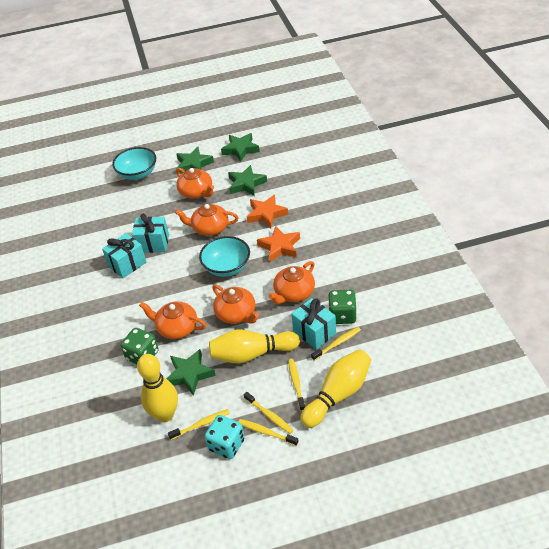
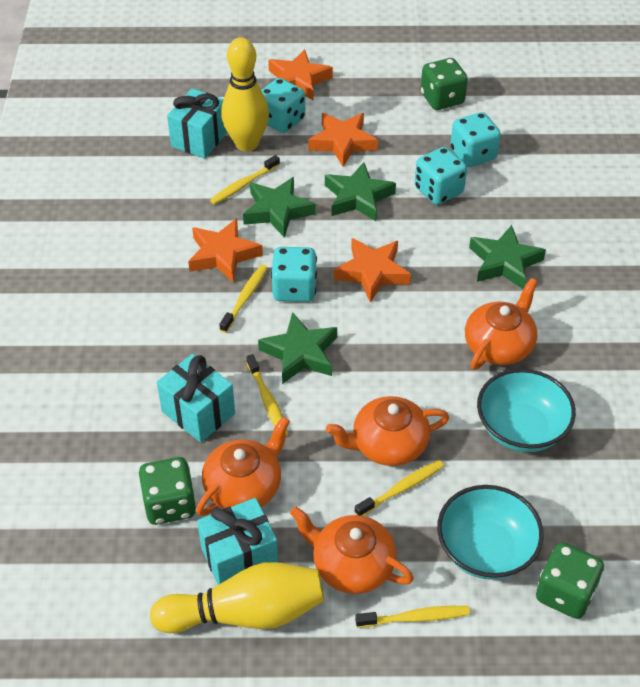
green dice: [121,328,159,364] [328,290,357,324] = 2 -> [139,457,196,525] [421,58,468,110] [536,542,604,619] = 3
orange star: [247,195,288,228] [257,226,300,262] = 2 -> [188,218,263,282] [268,49,333,100] [308,113,378,167] [334,238,411,303] = 4
orange teapot: [139,301,206,339] [175,204,239,236] [176,168,214,199] [212,285,259,324] [269,261,315,304] = 5 -> [196,417,290,516] [290,506,414,594] [326,396,449,466] [465,278,538,370] = 4
turquoise dice: [205,415,245,459] = 1 -> [261,78,305,133] [271,247,317,302] [415,147,467,205] [450,112,501,167] = 4
yellow bowling pin: [137,354,178,422] [209,329,300,364] [300,349,371,428] = 3 -> [150,562,324,633] [221,37,269,151] = 2

